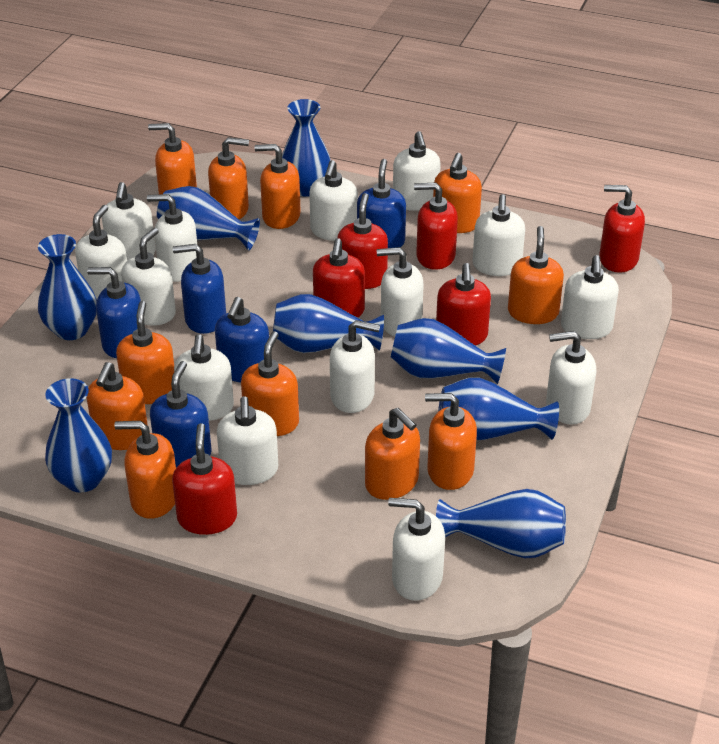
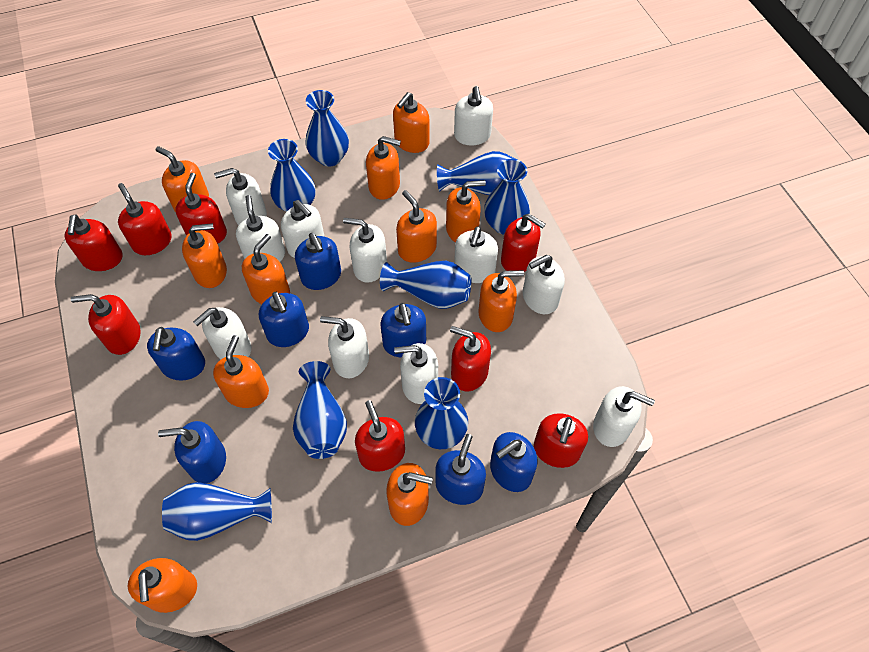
blue soap dispenser: [87,267,141,358] [150,361,212,468] [173,244,226,334] [215,297,269,382] [357,159,406,248] = 5 -> [147,327,205,381] [158,421,226,483] [259,292,309,347] [295,233,341,290] [380,303,426,357] [435,434,486,505] [490,432,537,492] = 7
red soap dispenser: [172,423,237,535] [313,238,365,318] [337,193,388,289] [414,183,458,270] [436,263,491,346] [599,185,645,273] = 6 -> [64,214,122,271] [71,294,140,355] [118,183,172,255] [175,173,227,244] [355,400,405,472] [450,326,491,391] [501,214,546,272] [534,413,588,468] = 8
white soap dispenser: [75,205,127,299] [102,182,156,261] [121,228,176,326] [147,194,197,282] [174,334,234,421] [217,396,278,485] [309,160,358,241] [330,320,380,413] [377,247,424,337] [388,498,445,601] [393,131,441,211] [472,194,525,276] [546,331,596,425] [561,255,619,339] = 14 -> [193,307,251,360] [214,168,267,225] [236,195,285,262] [281,200,325,258] [320,316,369,378] [343,218,387,283] [394,343,438,404] [454,86,493,146] [454,226,498,283] [523,255,565,314] [593,386,655,447] = 11

